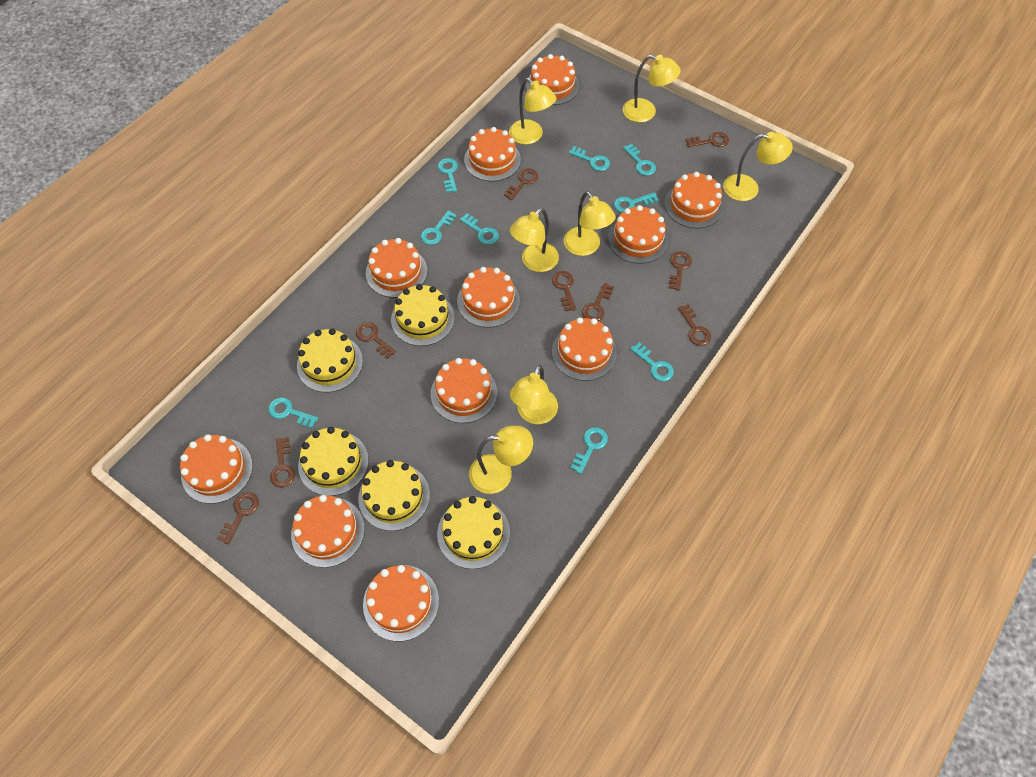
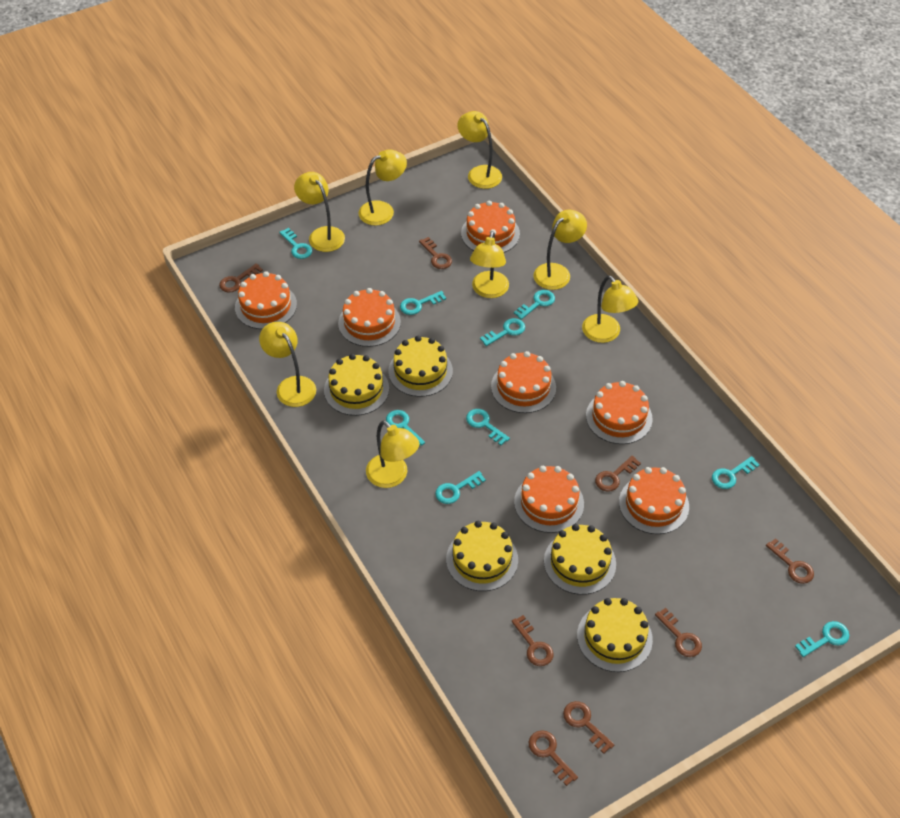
brown key: [217,492,259,545] [270,437,295,488] [356,322,396,359] [504,168,538,200] [552,271,576,312] [582,283,614,321] [669,251,692,291] [678,304,711,346] [686,132,729,147] = 9 -> [219,263,263,293] [419,237,452,269] [512,615,554,666] [529,730,578,786] [563,701,615,754] [595,456,641,492] [655,608,702,657] [766,538,814,584] = 8
orange cake: [180,434,253,504] [291,495,365,568] [363,565,439,641] [366,238,427,298] [431,358,497,423] [457,267,520,328] [464,127,521,182] [526,54,579,105] [552,317,617,381] [608,205,668,264] [665,172,724,229] = 11 -> [235,271,297,329] [338,288,401,347] [461,201,520,253] [491,351,556,413] [514,466,584,533] [586,381,653,444] [619,467,689,534] = 7
yellow lamp: [469,426,533,494] [509,78,557,144] [510,208,559,272] [510,365,558,424] [564,191,616,256] [623,55,681,122] [723,132,793,201] = 7 -> [259,322,316,407] [294,172,345,252] [358,149,407,226] [366,420,420,488] [457,111,502,189] [470,231,509,298] [533,210,587,290] [582,275,639,343] = 8

